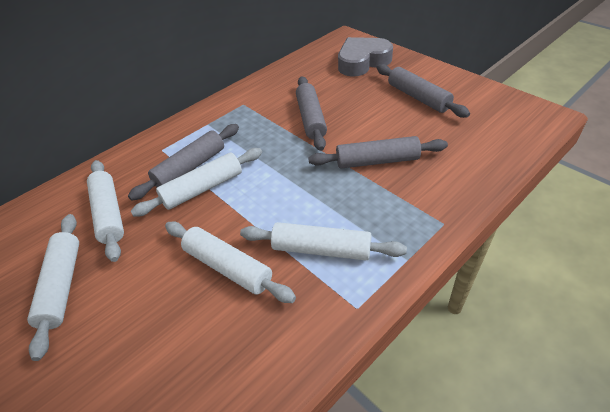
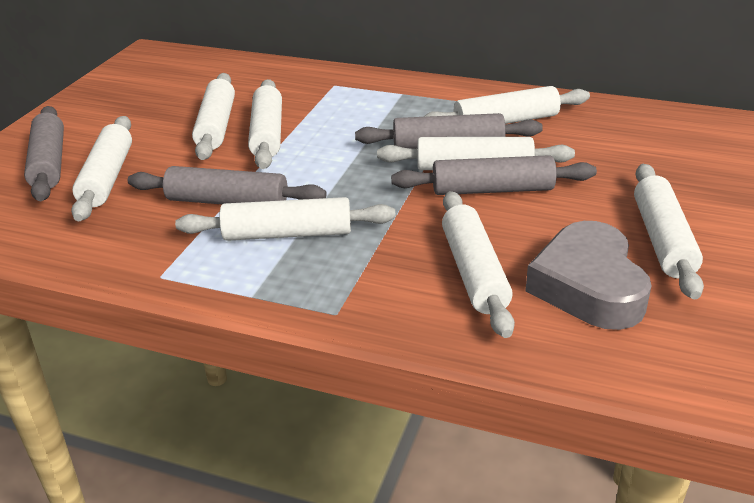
white rolling pin: [27,214,79,361] [87,160,124,262] [131,148,262,217] [165,221,296,303] [240,222,407,261] = 5 -> [71,116,132,221] [175,197,396,241] [192,73,235,160] [248,79,282,169] [377,137,575,170] [424,86,590,124] [442,191,515,338] [634,164,704,299] = 8

